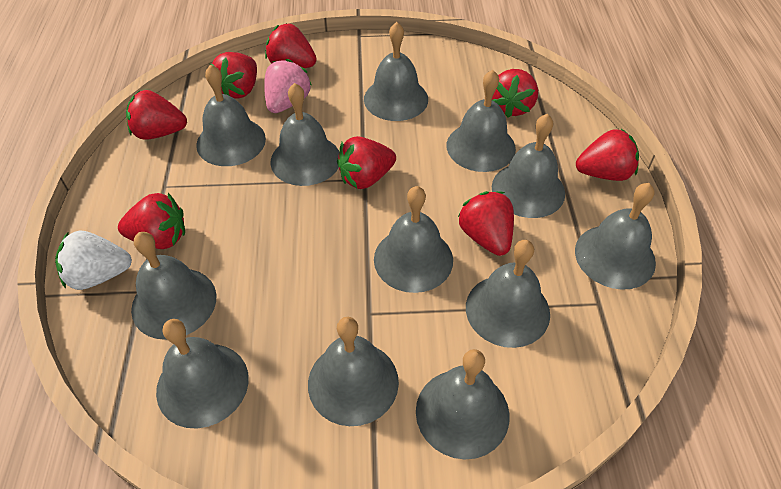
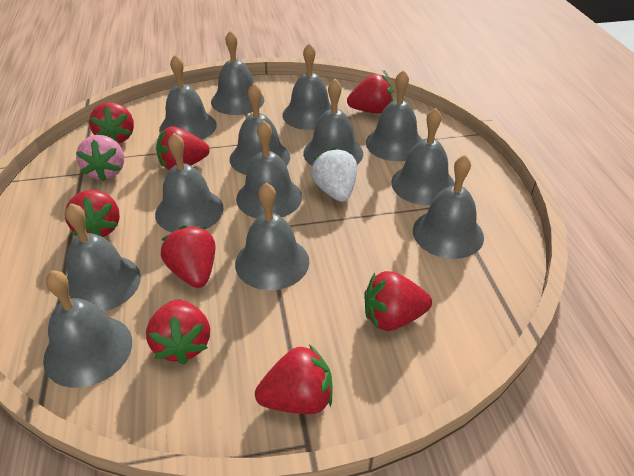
grey bell: [131,232,216,340] [156,319,249,429] [196,64,266,166] [270,83,339,186] [308,317,399,426] [364,22,428,121] [374,186,453,293] [416,349,510,459] [447,70,516,172] [466,240,550,348] [492,114,565,218] [575,183,656,290] = 12 -> [43,270,132,388] [65,203,141,312] [155,133,223,232] [159,55,217,140] [211,30,264,115] [230,83,290,175] [235,183,309,290] [236,120,302,218] [282,43,331,130] [303,79,363,166] [366,70,422,161] [391,108,455,205] [413,155,484,259] = 13

